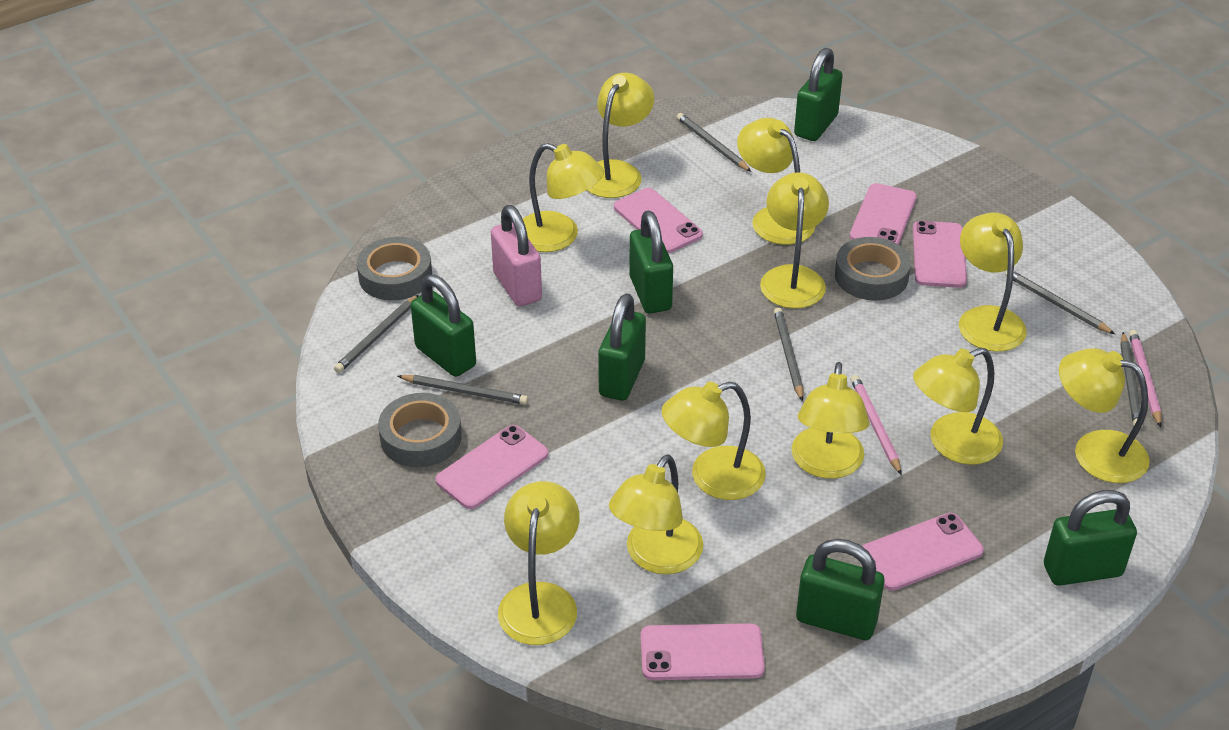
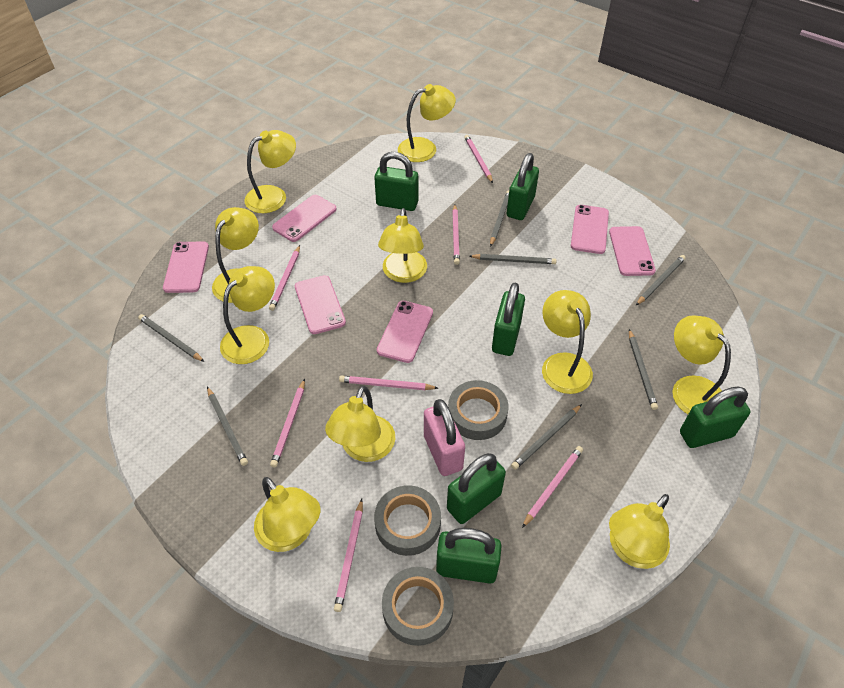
grey pencil: [334,295,419,373] [398,375,528,405] [677,113,751,172] [774,307,804,401] [1005,272,1115,334] [1120,332,1143,428] = 6 -> [138,314,204,362] [207,387,248,466] [470,254,556,264] [490,190,509,247] [511,404,582,470] [629,329,658,410] [636,255,686,305] = 7
pink pencil: [851,375,902,475] [1129,330,1162,427] = 2 -> [269,245,300,311] [270,379,305,468] [334,499,363,612] [339,376,438,390] [452,204,460,265] [464,135,493,183] [522,446,583,528] = 7
yellow lamp: [498,481,580,645] [523,143,604,252] [587,73,654,198] [609,454,703,574] [662,382,766,500] [737,118,815,245] [760,172,829,309] [791,362,870,479] [913,347,1003,465] [959,212,1027,352] [1059,348,1150,483] = 11 -> [212,207,259,303] [220,266,275,364] [245,130,296,213] [254,477,320,552] [325,386,395,462] [378,208,427,283] [398,84,456,162] [542,290,593,394] [609,494,670,569] [672,315,731,414] = 10

